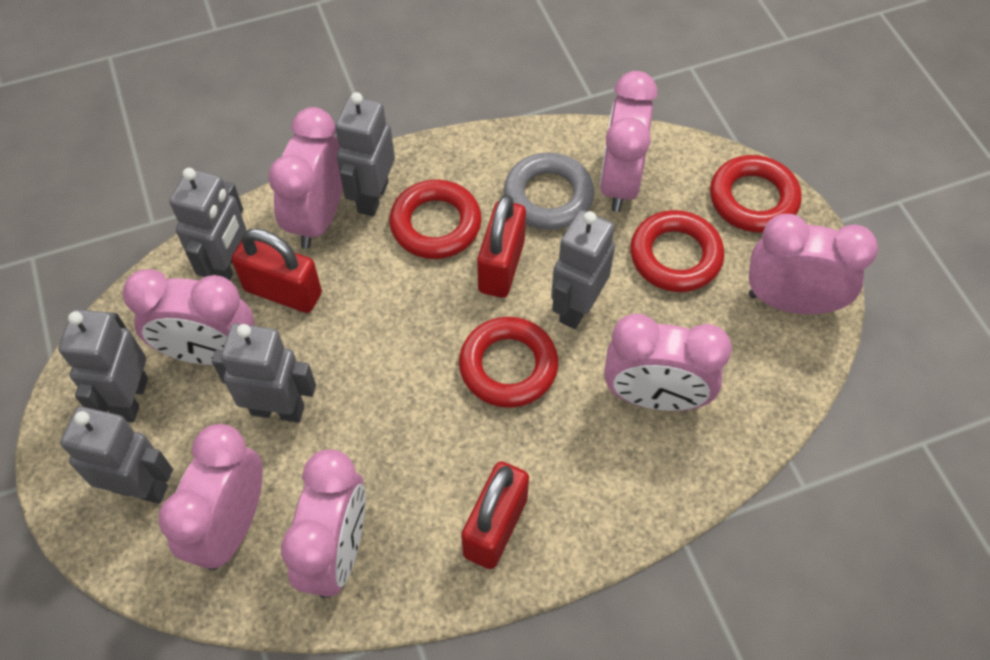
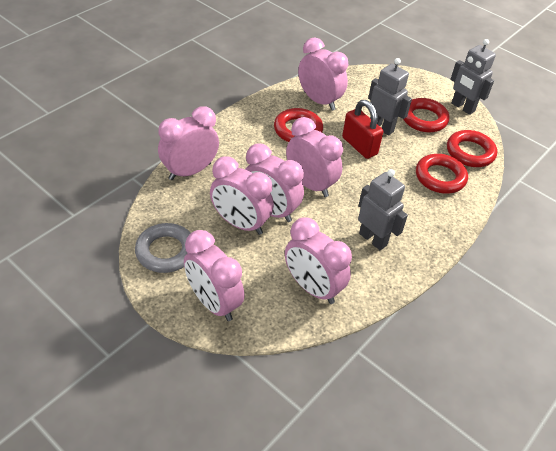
grey robot: [58,309,148,423] [60,406,173,504] [170,168,246,280] [212,323,316,423] [335,92,395,216] [551,210,615,329] = 6 -> [358,169,408,250] [368,58,412,136] [450,39,496,115] = 3
red padlock: [232,228,322,313] [461,461,529,569] [477,195,526,298] = 3 -> [342,100,383,159] = 1

